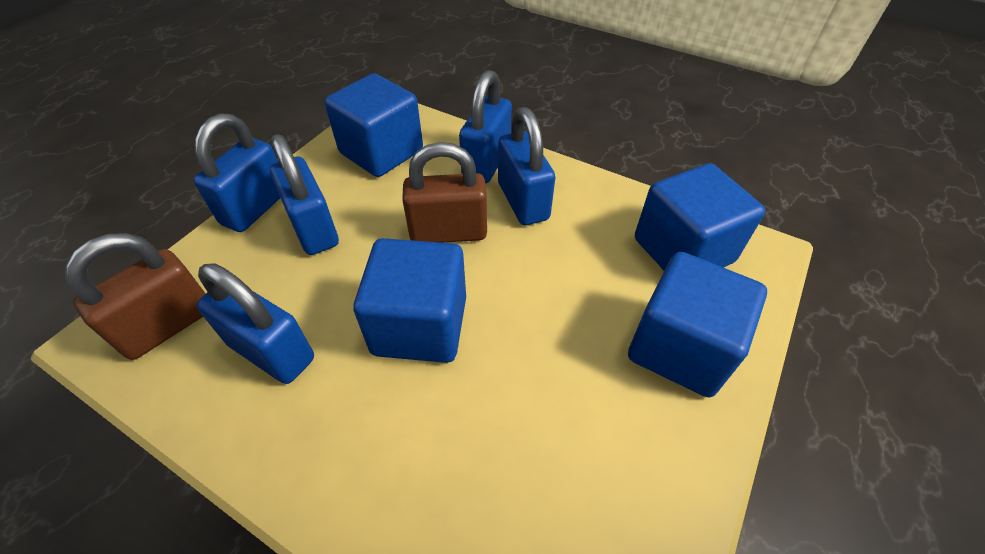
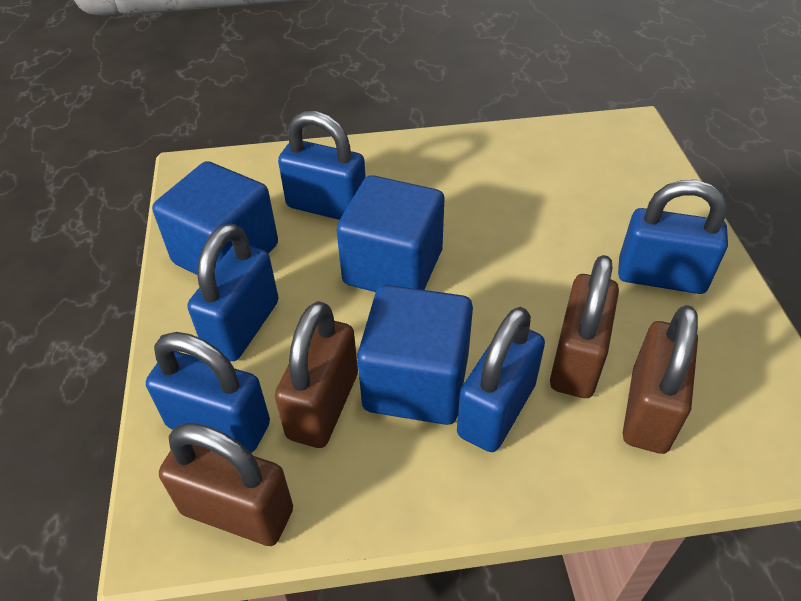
blue cube: [325,73,423,177] [353,238,466,363] [628,252,767,397] [635,163,765,270] = 4 -> [152,161,278,275] [336,175,444,292] [357,285,473,425] = 3
brown padlock: [65,233,206,360] [402,142,487,243] = 2 -> [159,423,293,546] [275,301,358,448] [550,255,619,398] [623,305,698,454] = 4

